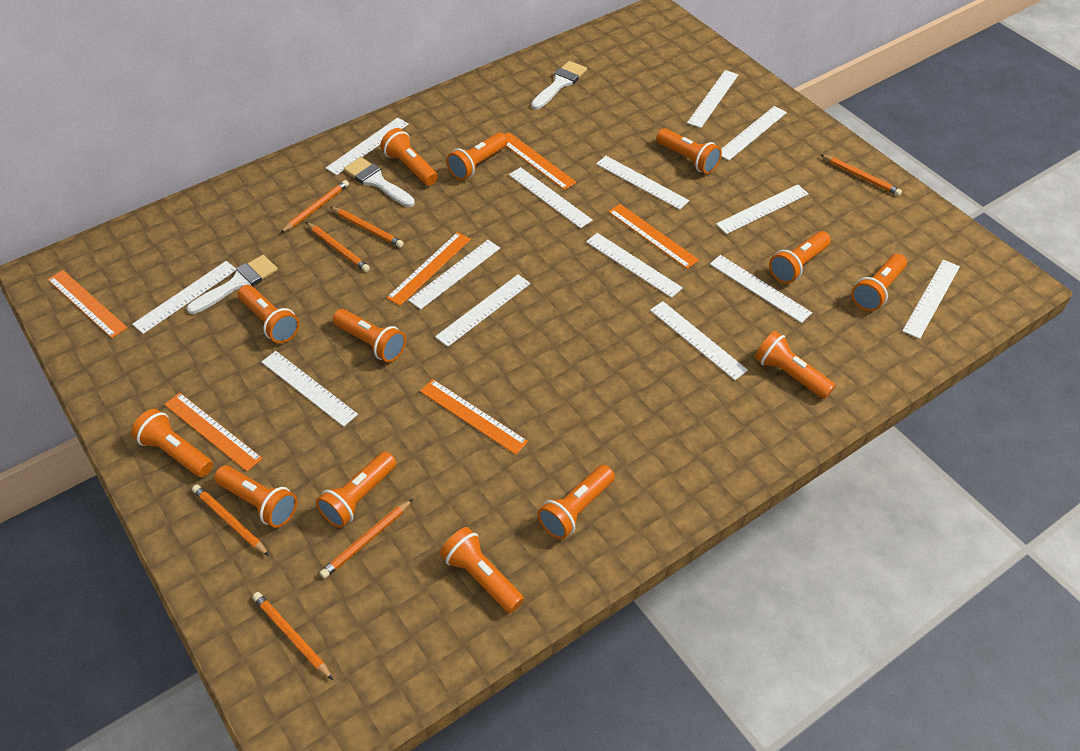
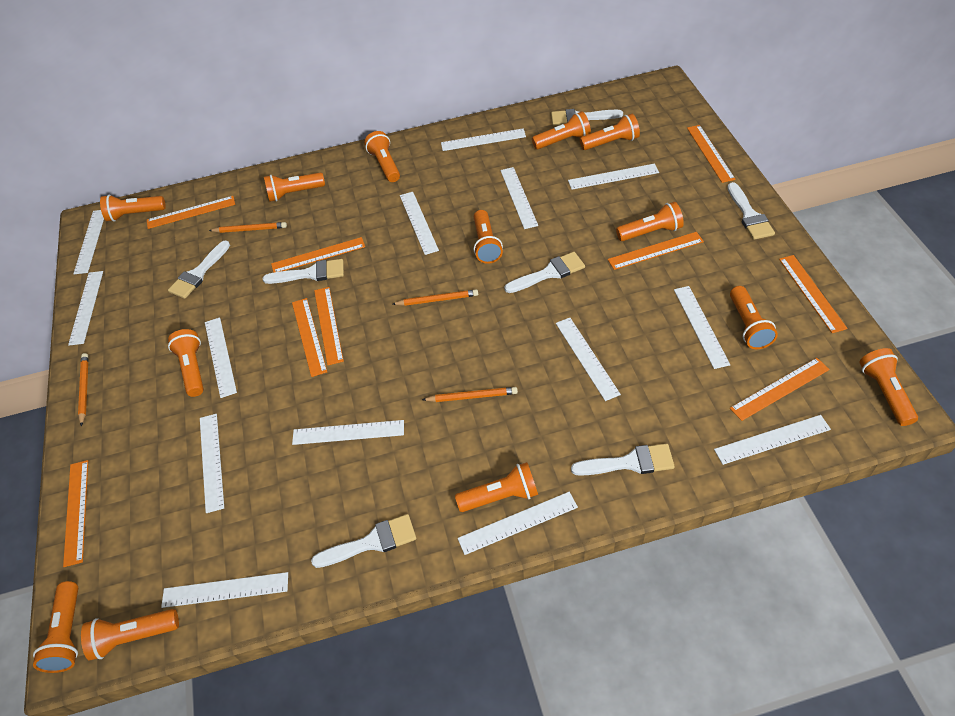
orange pencil: [192,485,269,556] [252,592,333,680] [280,180,349,233] [306,222,370,272] [320,499,413,579] [330,207,404,248] [820,154,902,196] = 7 -> [78,353,88,426] [209,222,287,233] [393,289,478,306] [422,387,518,402] = 4
orange ruler: [48,270,127,338] [164,393,262,471] [386,232,471,306] [420,379,528,455] [504,132,577,190] [608,204,699,269] = 6 -> [63,460,88,567] [147,196,235,229] [271,237,365,273] [292,298,327,377] [314,287,344,365] [608,232,704,270] [687,125,736,183] [730,358,830,421] [779,255,848,333] = 9
white brush: [187,255,278,314] [344,157,415,207] [531,61,587,110] = 3 -> [168,240,230,299] [263,259,344,284] [311,514,416,568] [504,252,585,293] [551,109,623,126] [571,444,675,476] [727,182,775,240] = 7

